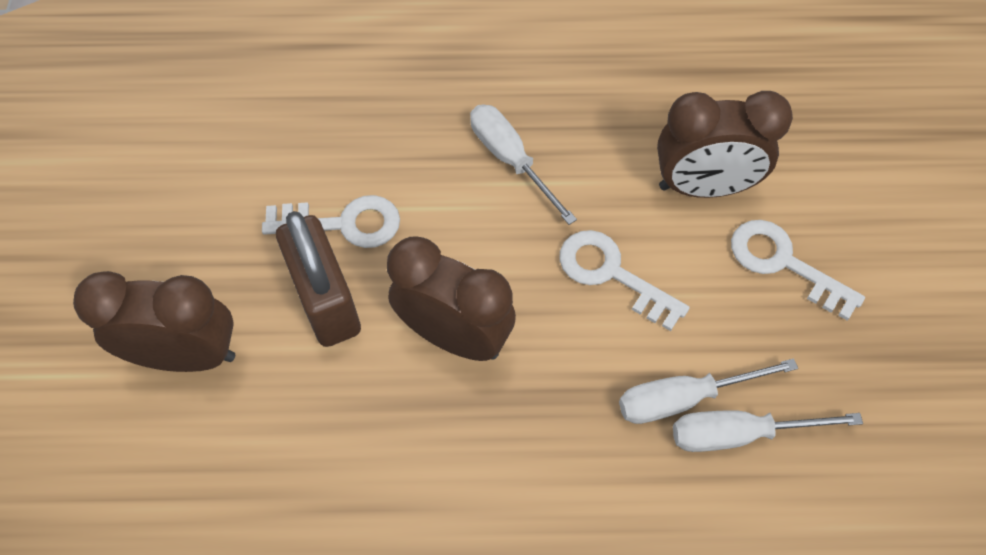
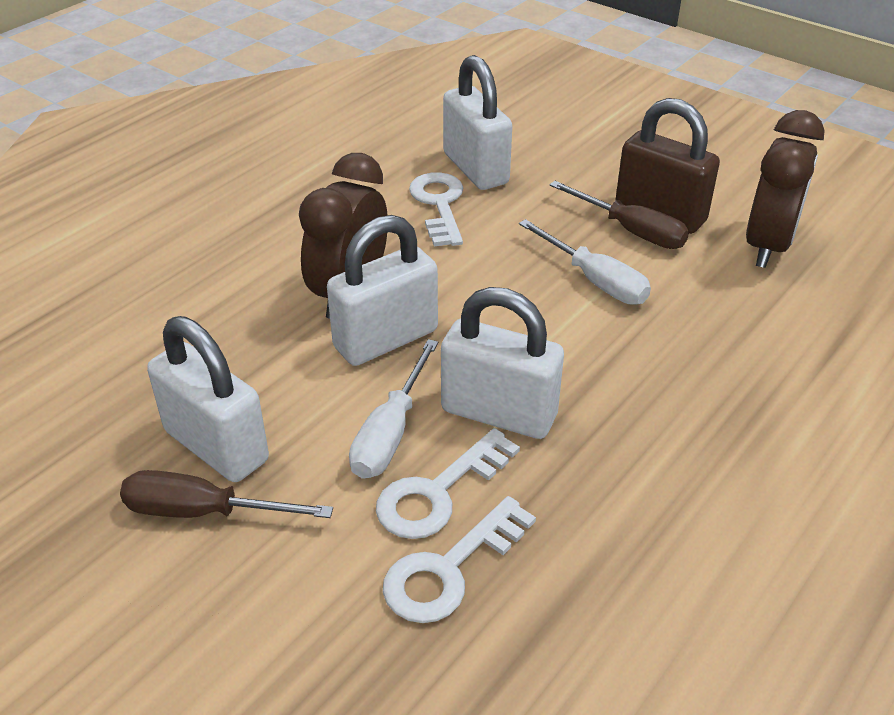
brown clock: [73,271,235,372] [387,236,516,361] [657,91,793,198] = 3 -> [299,153,388,319] [746,110,825,268] = 2
brown screwdriver: none = 0 -> [120,470,333,518] [549,181,689,249] = 2
white padlock: none = 0 -> [147,316,269,482] [327,215,438,366] [441,287,564,439] [443,55,512,190] = 4
white screwdriver: [470,104,577,225] [619,358,798,424] [673,410,863,452] = 3 -> [349,339,438,479] [519,219,651,305] = 2

